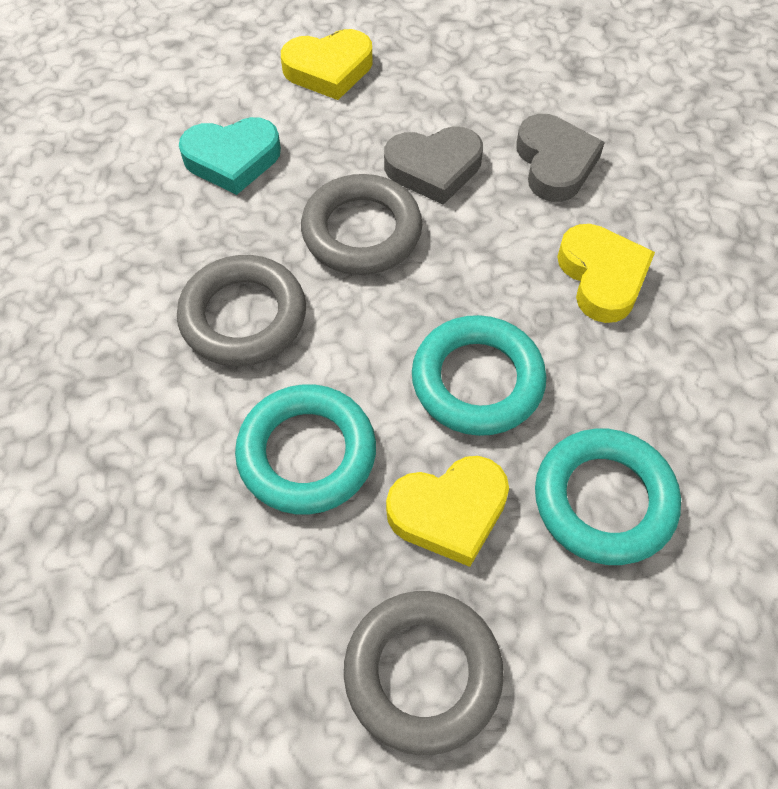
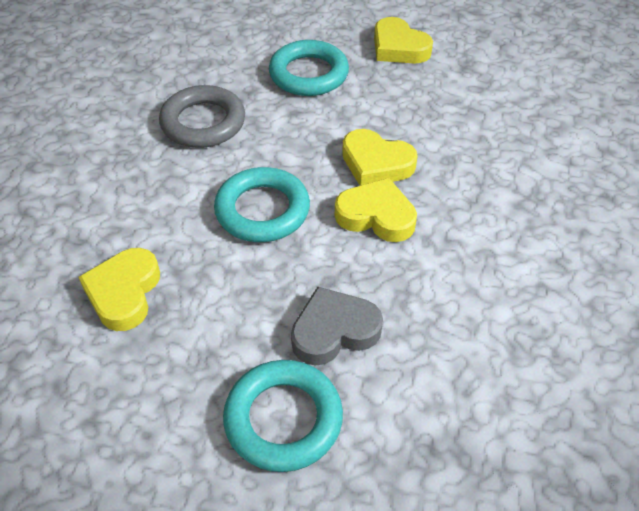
grey heart: [384,126,483,205] [516,114,605,202] = 2 -> [291,286,383,366] = 1
grey ring: [177,255,306,366] [301,174,422,275] [344,591,504,755] = 3 -> [159,85,245,148] = 1
turquoise heart: [179,117,281,195] = 1 -> none = 0
yellow heart: [281,29,373,100] [386,456,509,567] [557,224,655,323] = 3 -> [79,248,160,331] [335,178,417,242] [342,129,418,186] [374,17,433,64] = 4

